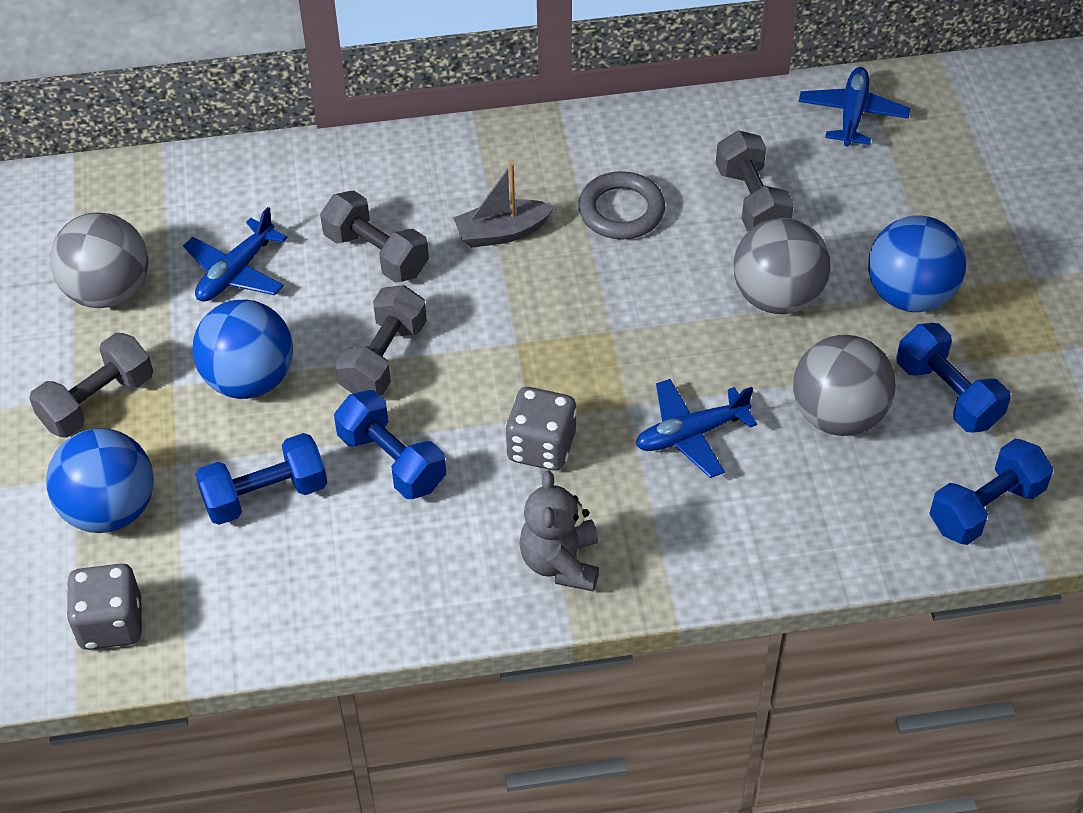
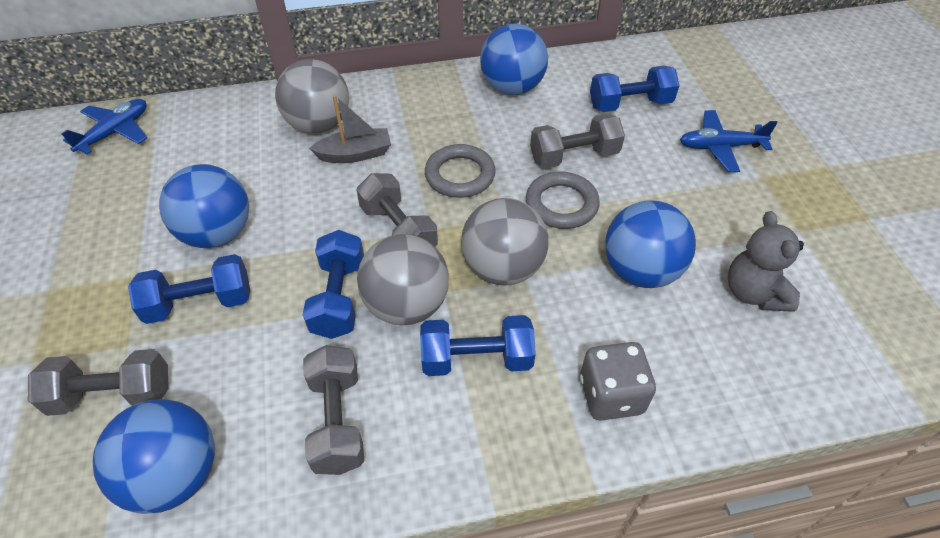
blue ball: [46,428,154,533] [193,299,293,399] [868,215,966,312] = 3 -> [93,399,215,514] [159,164,249,248] [480,24,548,95] [605,200,696,288] = 4
blue plane: [183,207,287,302] [636,379,757,478] [799,67,910,147] = 3 -> [61,99,147,155] [680,110,778,172] = 2
grey dice: [66,563,142,650] [505,387,577,471] = 2 -> [580,342,656,421] = 1
grey ring: [578,171,665,240] = 1 -> [425,144,496,198] [526,171,600,229] = 2

